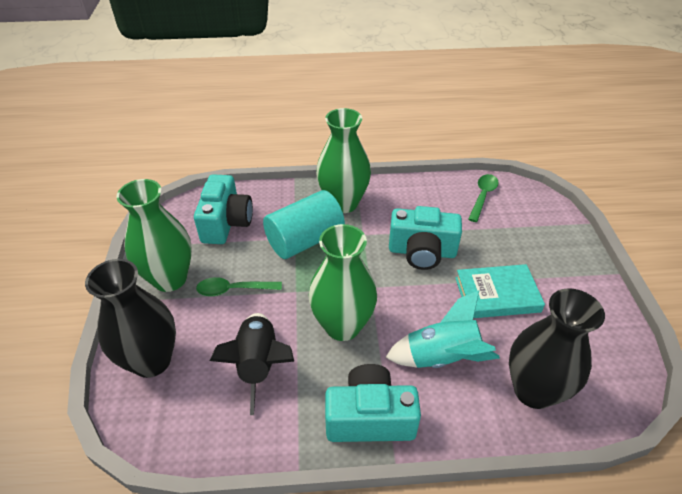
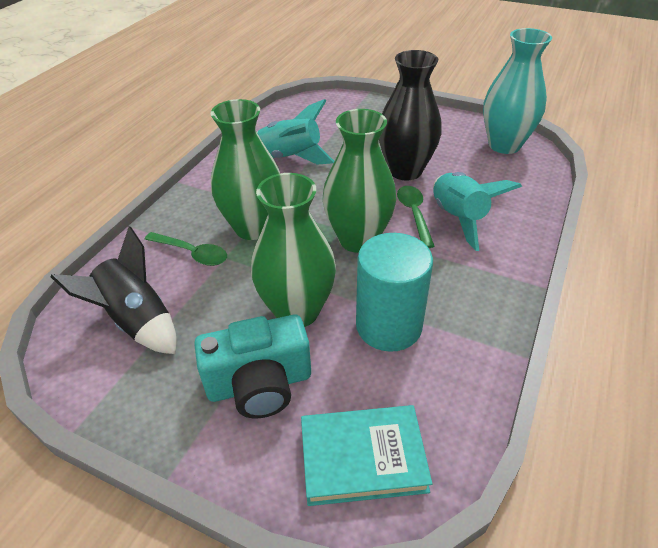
black vase: [85,259,176,378] [509,288,605,409] = 2 -> [379,50,442,180] = 1
turquoise camera: [194,174,253,244] [325,364,421,442] [389,206,462,270] = 3 -> [194,315,311,419] = 1
turquoise rocket: [385,290,500,368] = 1 -> [257,99,335,165] [433,172,522,251] = 2
turquoise vase: none = 0 -> [483,28,552,154] = 1

